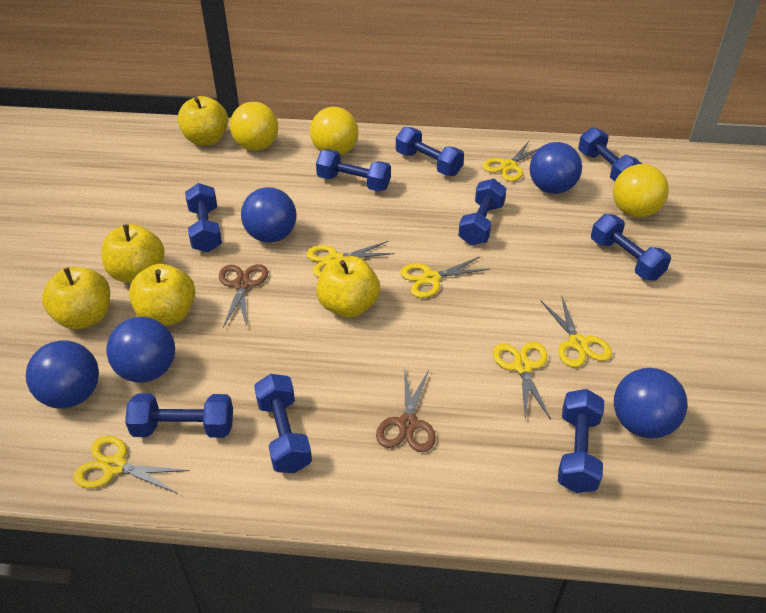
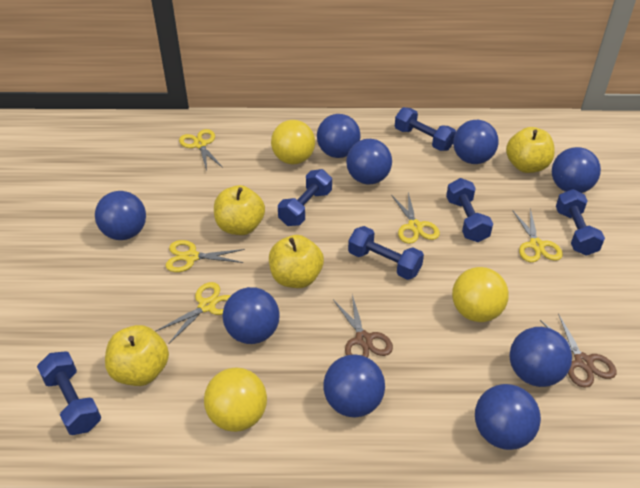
blue ball: [26,340,99,408] [106,317,175,383] [241,187,297,243] [530,142,582,194] [614,368,688,438] = 5 -> [95,191,146,240] [223,287,280,344] [317,114,361,158] [323,355,385,418] [346,139,392,185] [453,120,499,164] [475,384,541,450] [510,327,572,387] [552,147,601,193] = 9
blue dumbbell: [125,393,233,438] [185,183,222,252] [254,374,312,473] [316,150,391,191] [396,127,464,176] [458,179,507,245] [558,389,604,493] [578,127,642,182] [591,214,671,281] = 9 -> [37,352,101,435] [278,169,332,226] [348,226,424,280] [395,107,456,151] [446,178,493,242] [556,189,605,256] = 6
yellow apple: [42,267,110,329] [101,224,165,283] [129,264,195,326] [177,96,228,146] [316,256,380,318] = 5 -> [105,325,169,386] [214,185,265,235] [269,235,324,288] [506,127,555,173] = 4
yellow scissors: [73,436,190,494] [306,241,395,278] [400,256,490,298] [483,140,539,182] [493,342,551,420] [541,297,612,368] = 6 -> [155,282,231,344] [166,240,245,272] [179,129,223,171] [391,192,440,244] [512,208,563,262] = 5

